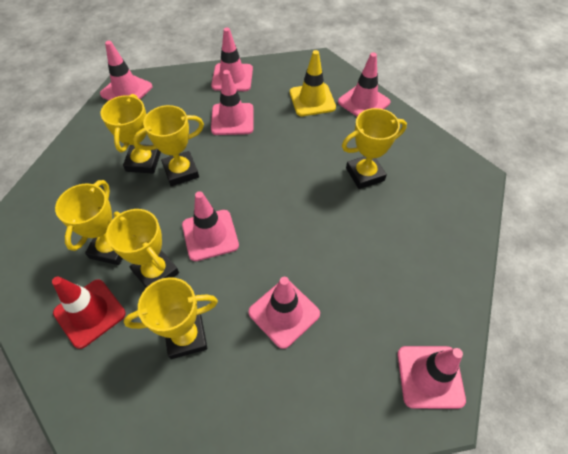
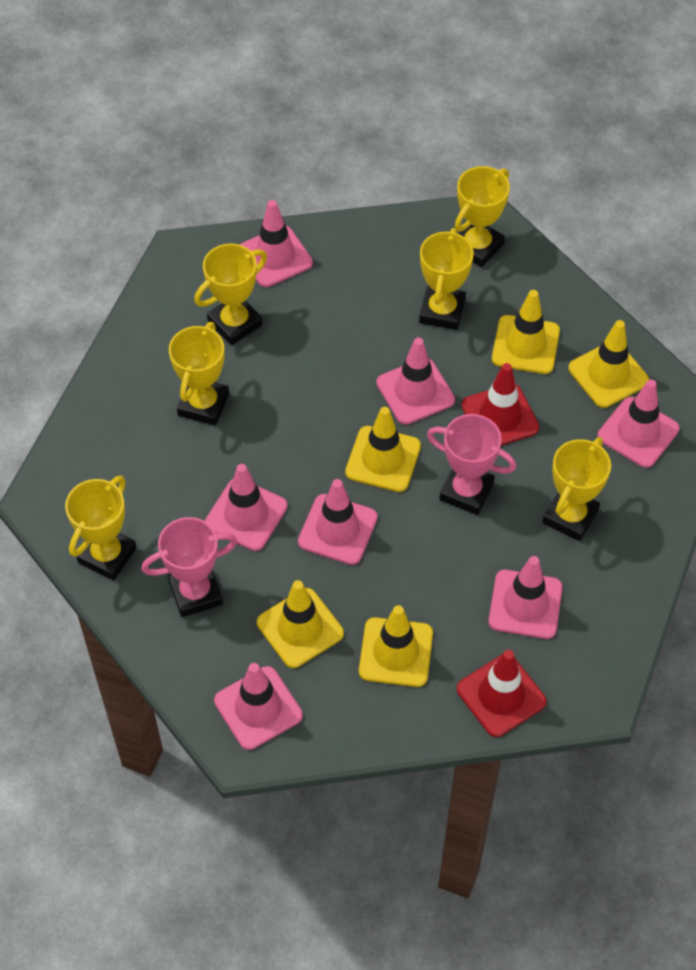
pink trophy: none = 0 -> [141,517,237,617] [427,414,516,515] = 2
red traffic cone: [52,277,126,349] = 1 -> [457,650,547,737] [461,363,539,446] = 2
yellow traffic cone: [290,50,336,116] = 1 -> [257,580,344,668] [345,407,421,492] [359,605,433,687] [492,290,560,374] [568,320,649,408] = 5

